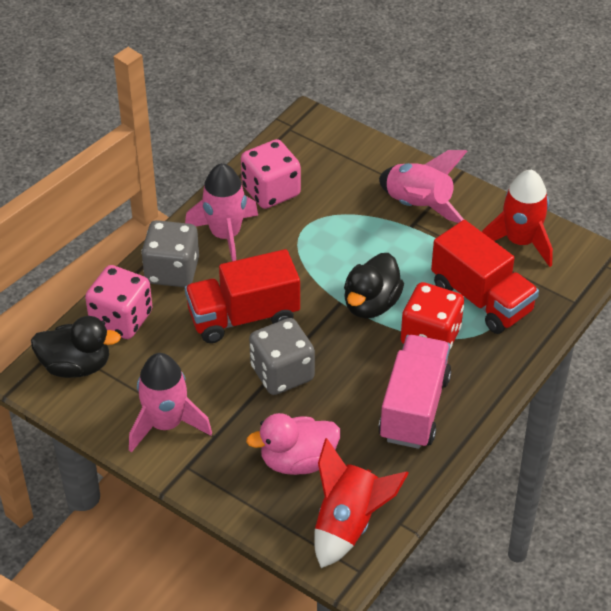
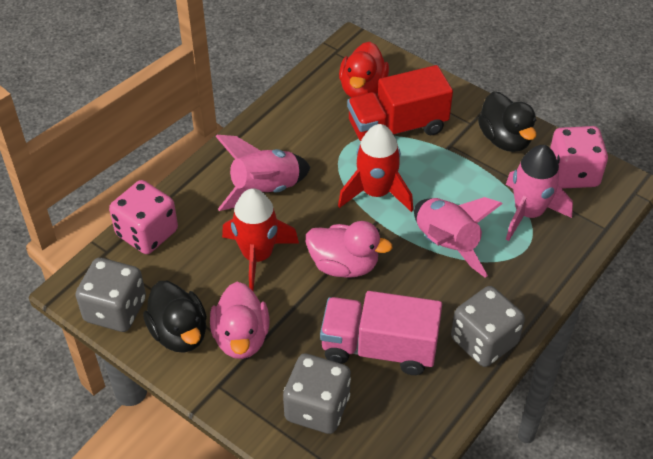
grey dice: [141,220,199,287] [249,318,315,395] = 2 -> [75,258,146,332] [283,354,351,434] [451,286,525,367] = 3
pink duck: [246,413,340,475] = 1 -> [210,282,269,359] [306,221,392,278] = 2
red dice: [401,282,464,349] = 1 -> none = 0
red duck: none = 0 -> [339,42,389,98] = 1
red truck: [185,249,300,343] [431,220,539,334] = 2 -> [347,65,453,141] = 1

